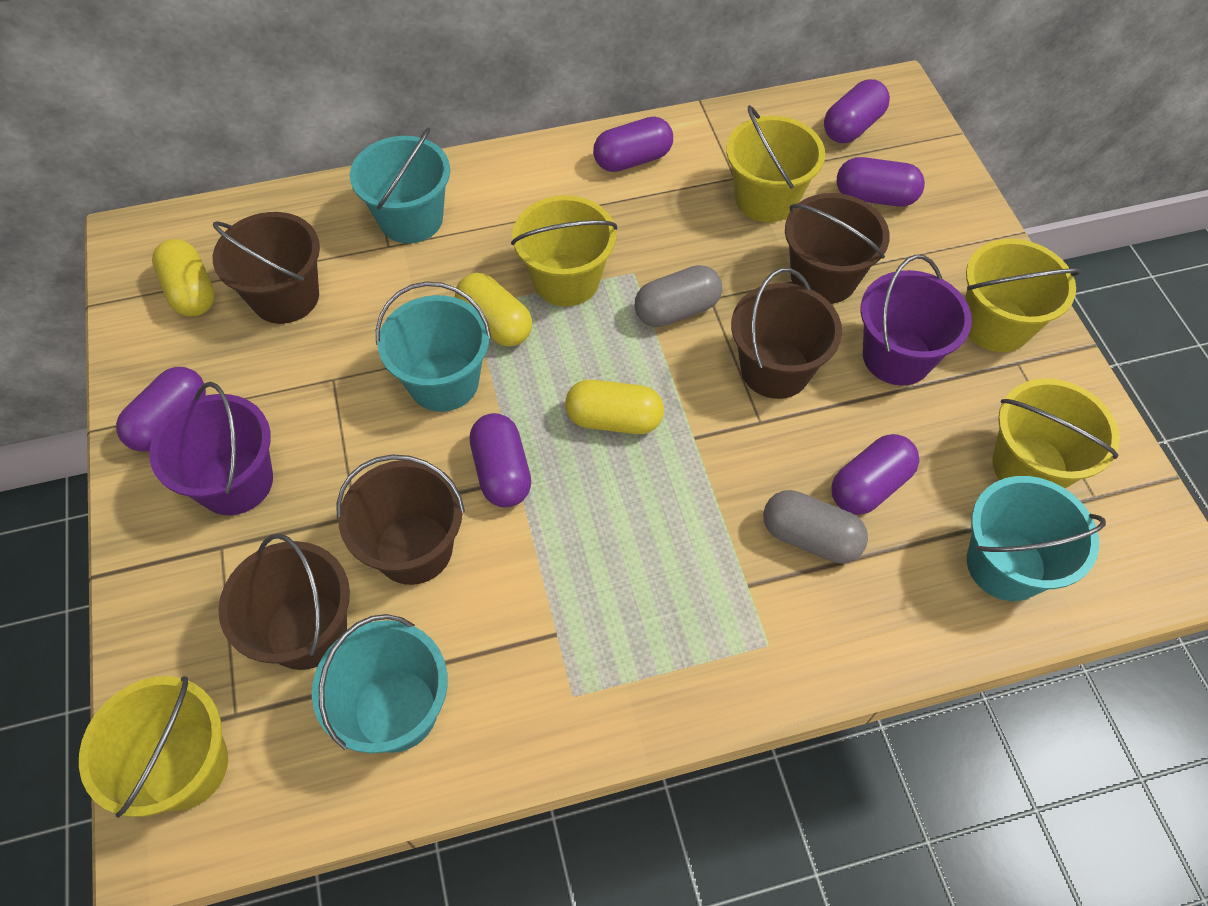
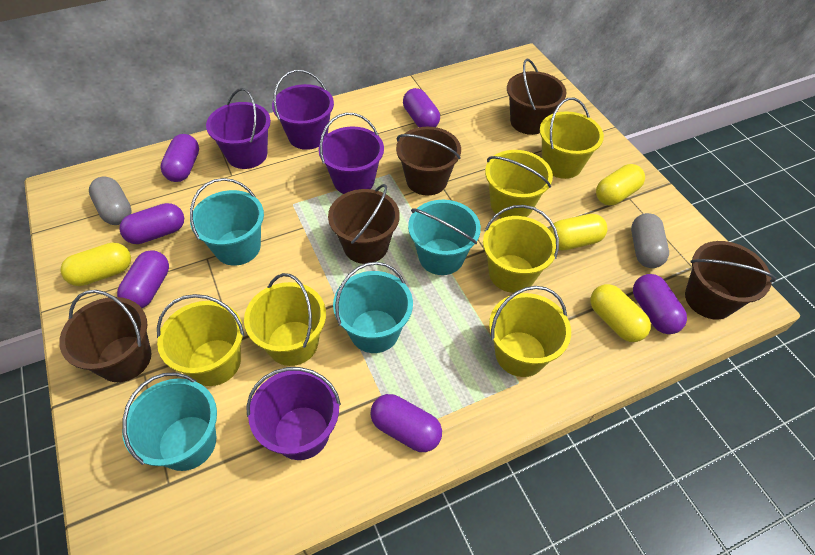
purple bucket: [149,382,273,515] [860,255,972,385] = 2 -> [206,88,271,169] [246,367,341,460] [272,70,334,150] [318,113,384,194] = 4
yellow bucket: [79,676,228,818] [511,195,617,307] [726,105,825,222] [965,239,1082,352] [992,378,1120,489] = 5 -> [157,294,244,386] [244,273,326,366] [483,205,559,293] [485,150,553,218] [489,286,571,377] [540,98,604,179] = 6
yellow capsule: [152,239,215,317] [455,273,532,347] [565,379,664,434] = 3 -> [61,243,131,286] [549,214,607,250] [590,284,651,342] [596,164,645,205] = 4

